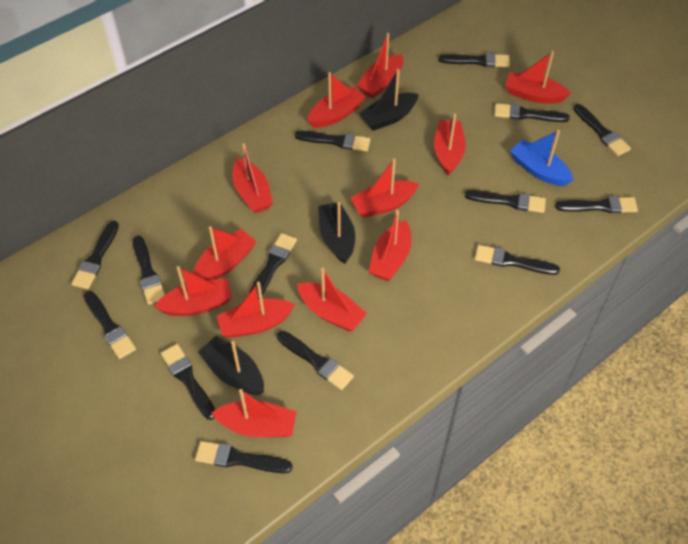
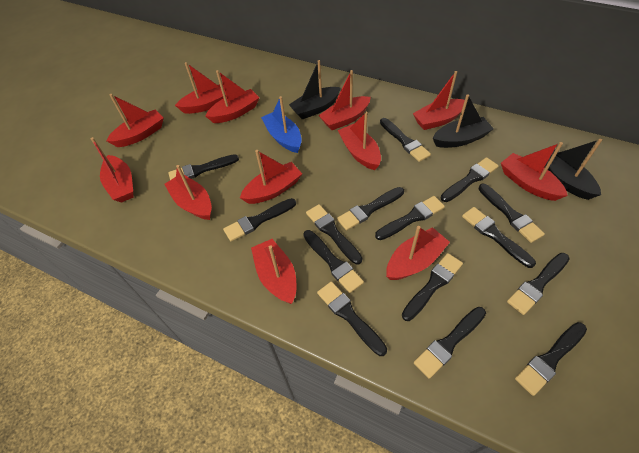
black brush: [71,220,119,289] [84,291,136,359] [133,236,165,305] [161,344,215,420] [195,441,293,473] [249,233,297,299] [277,331,354,390] [295,131,370,151] [438,53,510,67] [465,190,546,213] [475,245,560,275] [494,103,570,122] [555,196,638,213] [574,104,631,156] = 14 -> [168,154,239,180] [223,198,296,241] [303,230,364,293] [306,204,362,264] [317,282,387,356] [337,187,404,230] [375,196,445,240] [380,118,431,162] [402,253,463,321] [414,307,486,379] [440,157,499,202] [462,207,536,268] [478,184,545,243] [507,253,570,315] [515,322,587,396] = 15

